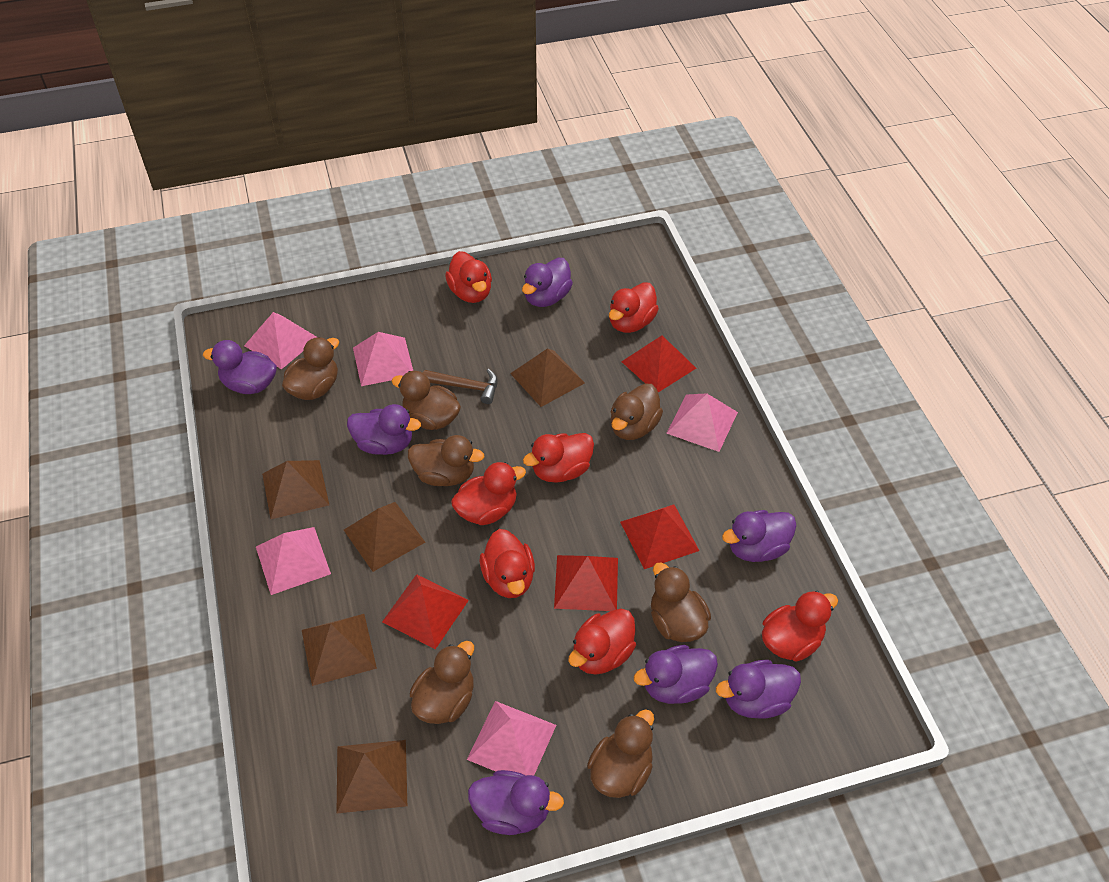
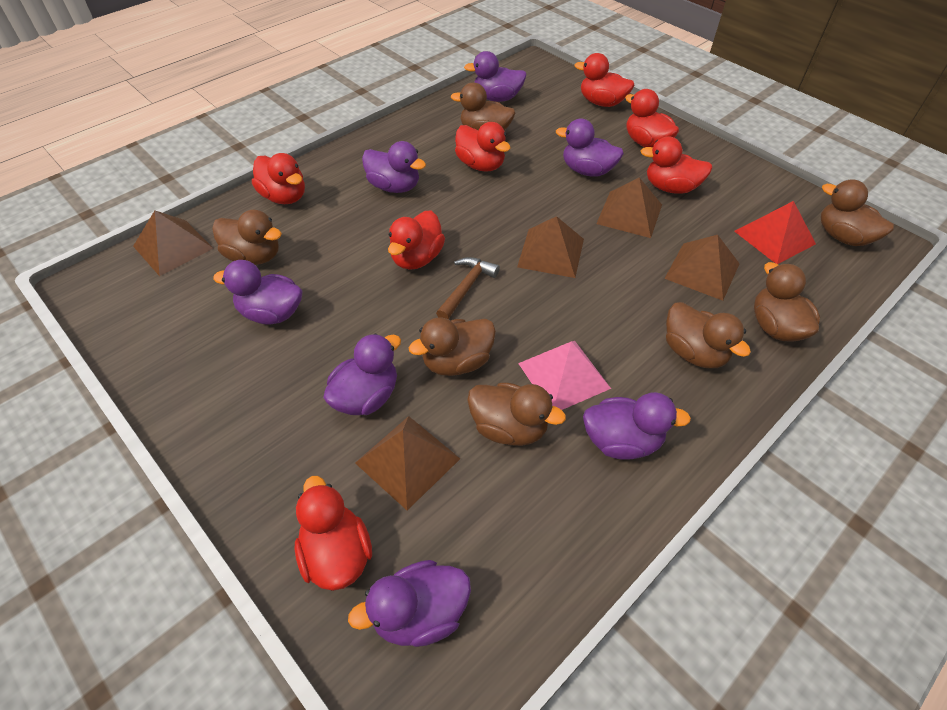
pink pyramid: [244,312,317,370] [256,527,331,595] [353,332,413,386] [467,701,556,776] [666,393,738,452] = 5 -> [518,341,611,410] = 1
red pyramid: [382,574,469,649] [554,555,618,611] [620,505,700,569] [621,335,696,392] = 4 -> [734,201,816,264] = 1

